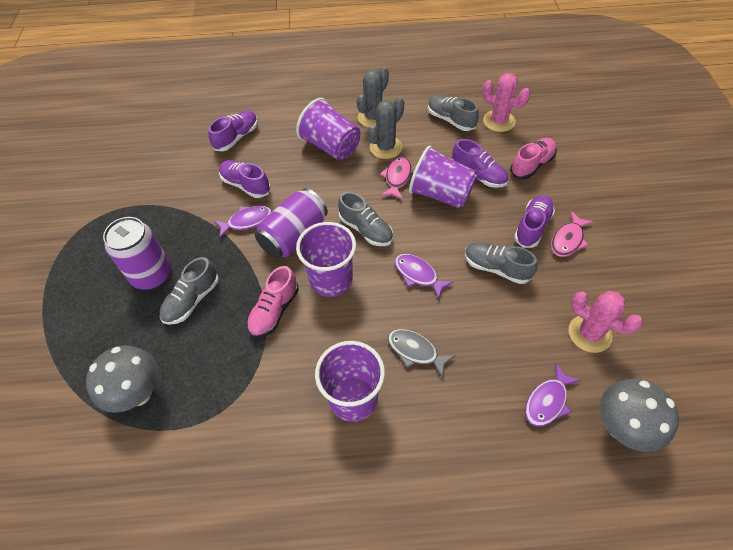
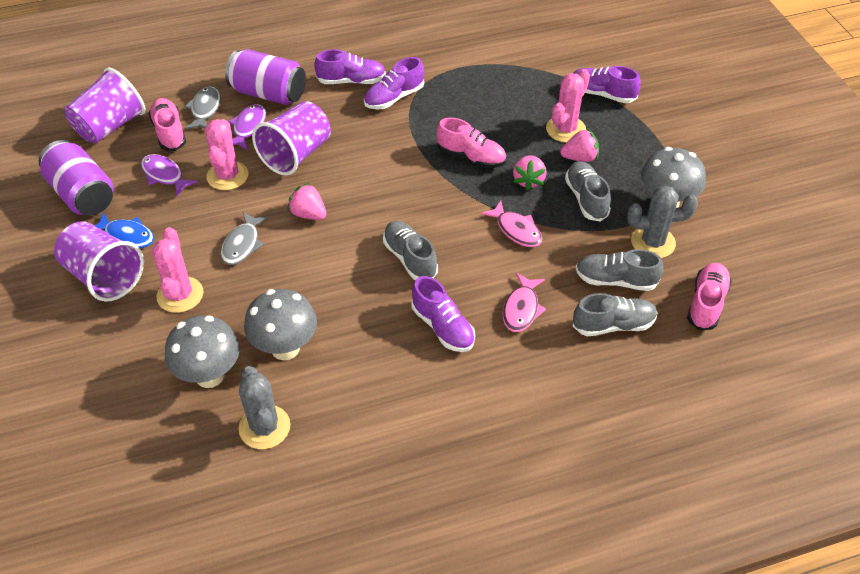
blue fish: none = 0 -> [94,212,154,248] = 1
grey fish: [388,329,455,378] = 1 -> [184,86,221,129] [220,211,268,265] = 2
grey mushroom: [86,345,158,413] [600,378,679,452] = 2 -> [165,315,240,388] [244,289,317,360] [641,147,706,208] = 3
pink cactus: [482,73,530,132] [568,291,643,353] = 2 -> [152,227,203,313] [205,119,248,190] [546,69,590,143] = 3
pink shoe: [247,266,299,338] [510,138,557,179] = 2 -> [149,98,186,151] [436,118,506,168] [687,263,732,330] = 3
pink strawberry: none = 0 -> [287,183,326,220] [513,155,546,191] [560,129,599,162] = 3
purple cup: [296,98,361,160] [296,222,356,297] [315,341,385,422] [409,146,477,208] = 4 -> [54,221,144,302] [64,68,145,144] [252,101,331,176] = 3
purple fish: [214,206,272,238] [395,254,454,300] [525,363,581,427] = 3 -> [141,154,198,196] [229,104,266,150] = 2

